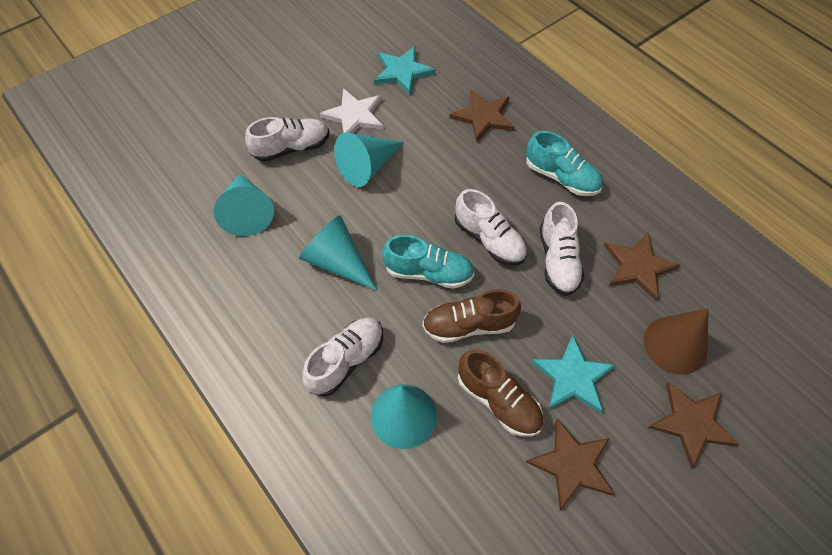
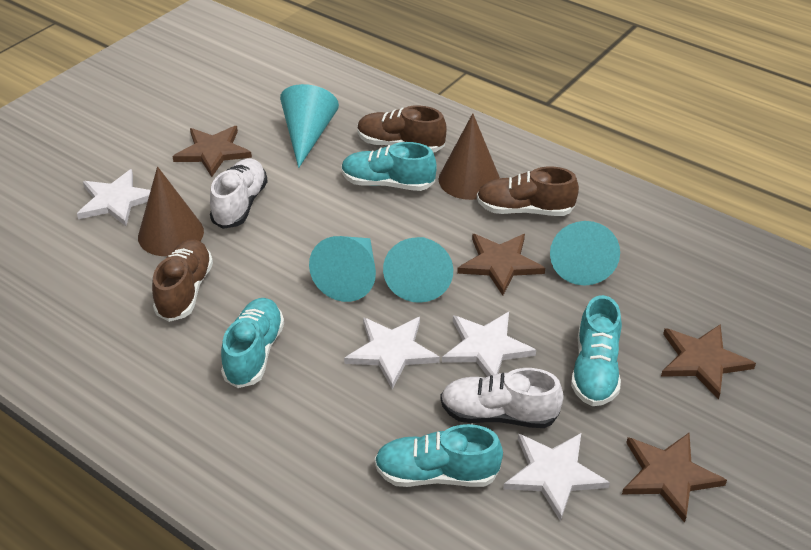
brown cone: [644,308,709,375] = 1 -> [138,166,204,256] [438,113,500,200] = 2
brown shoe: [422,289,521,343] [458,349,543,437] = 2 -> [152,239,213,322] [357,105,446,153] [477,167,579,216] = 3
turquoise shoe: [382,235,475,289] [526,131,603,196] = 2 -> [221,298,284,388] [341,142,437,191] [374,424,503,487] [571,295,622,406] = 4
turquoise star: [374,46,436,95] [532,335,615,413] = 2 -> none = 0
white shoe: [245,117,330,162] [302,318,383,397] [455,189,527,265] [540,202,584,296] = 4 -> [210,158,268,229] [440,368,564,428] = 2
white star: [320,88,383,133] = 1 -> [77,169,151,226] [344,317,440,389] [442,312,536,377] [503,433,610,521] = 4

